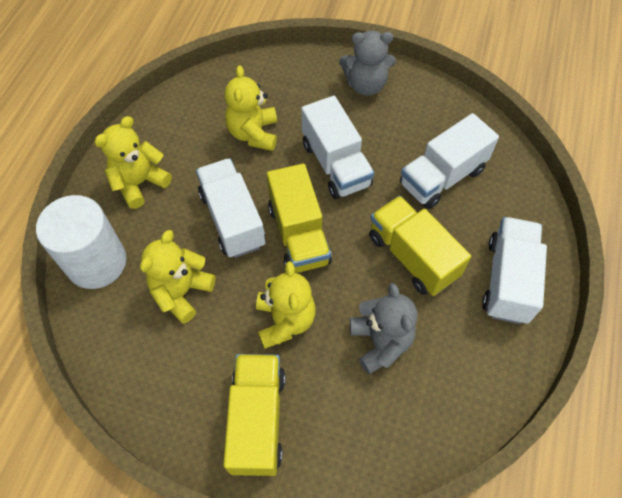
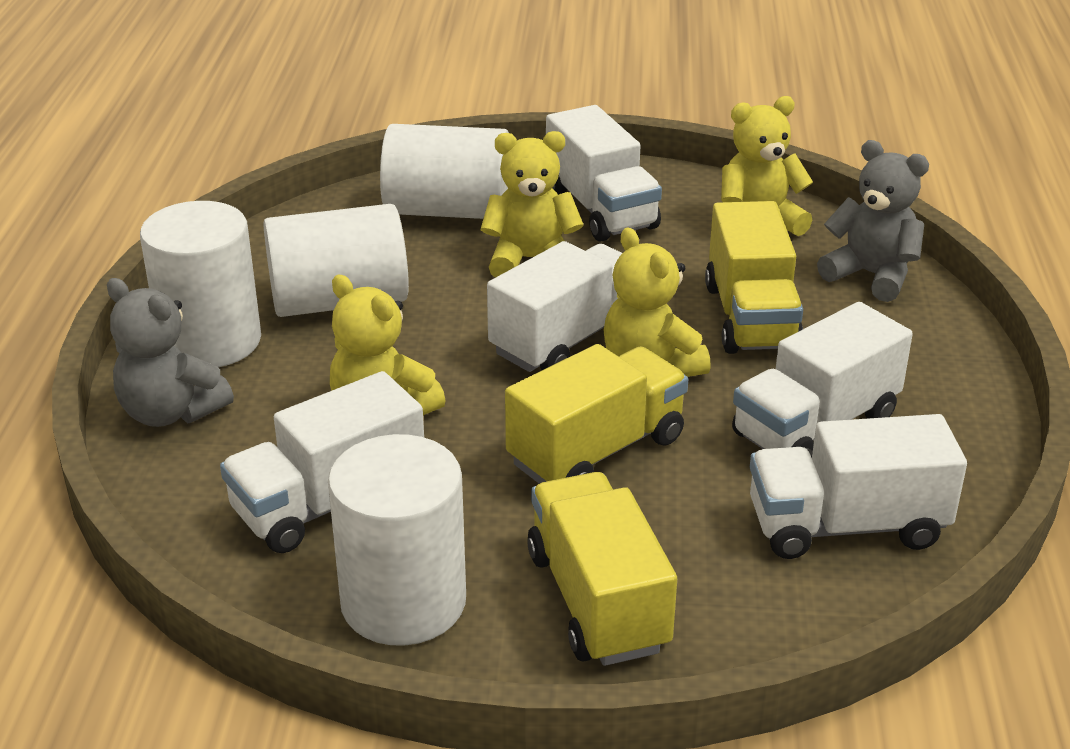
white cylinder: [36,195,126,289] = 1 -> [140,201,261,367] [263,204,409,317] [328,434,466,646] [380,124,509,219] = 4
white truck: [196,158,266,258] [301,96,374,199] [400,113,499,209] [482,217,547,324] = 4 -> [220,371,424,553] [487,241,622,372] [546,105,662,242] [732,302,913,458] [750,414,967,559] = 5

